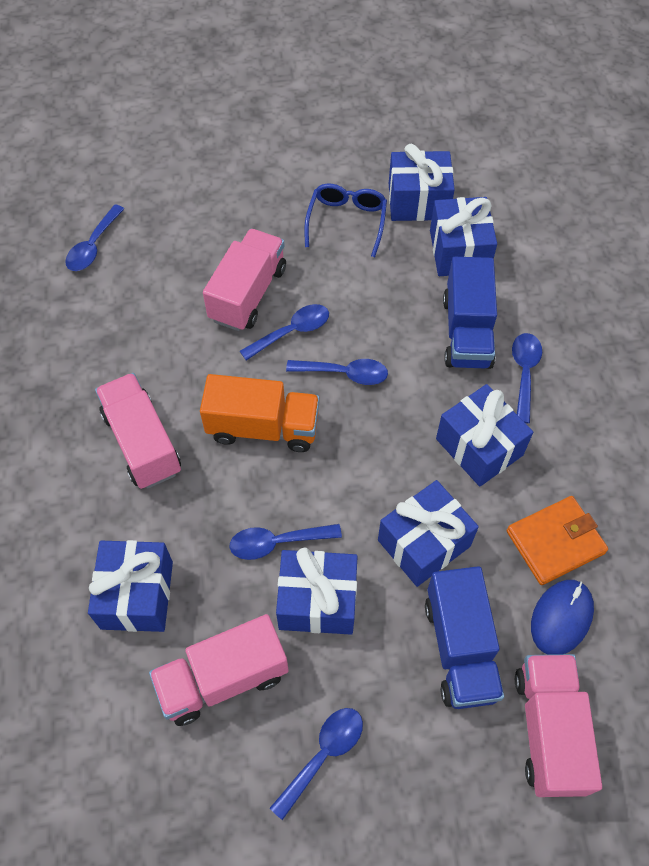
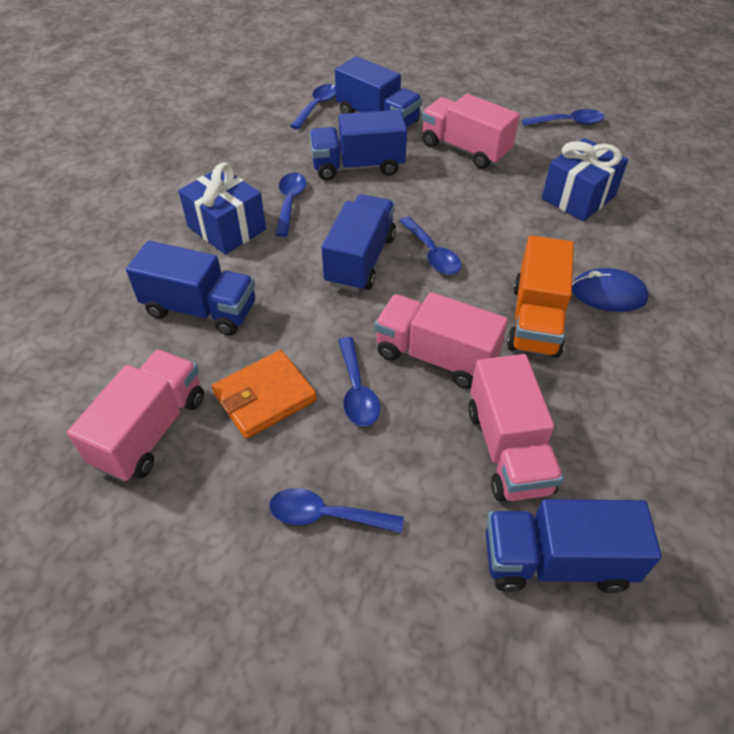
blue gift: [88,540,173,632] [276,547,358,635] [378,480,479,587] [389,144,455,221] [430,197,497,276] [436,384,533,487] = 6 -> [178,163,266,255] [542,138,628,221] = 2
blue glasses: [304,183,387,257] = 1 -> none = 0
blue truck: [425,566,504,709] [443,257,497,369] = 2 -> [126,241,255,336] [310,110,407,181] [322,194,396,292] [335,56,422,128] [486,499,662,593] = 5

